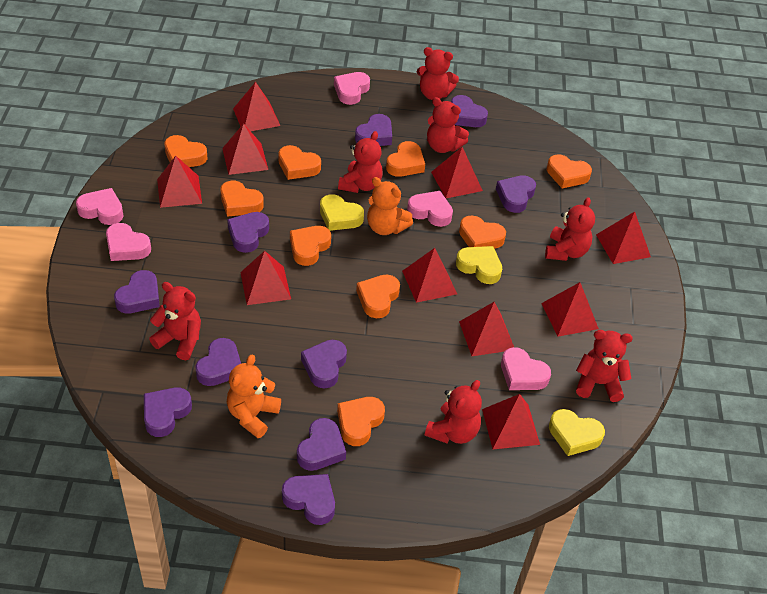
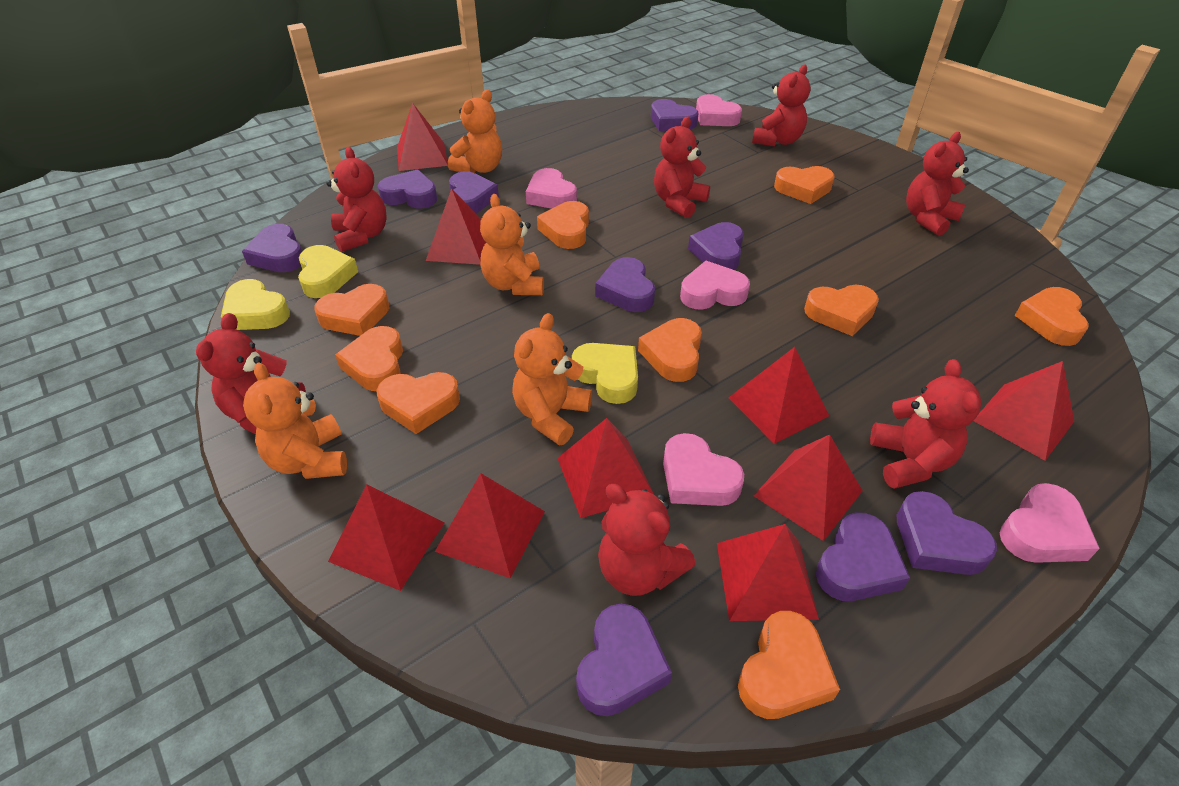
orange teddy bear: [227,355,281,438] [367,177,413,235] = 2 -> [243,362,347,479] [448,90,502,173] [480,194,544,295] [512,313,592,445] = 4
purple heart: [114,270,160,313] [144,387,192,437] [195,338,241,386] [227,212,269,253] [282,474,335,525] [297,418,346,471] [301,340,347,388] [355,114,392,146] [451,95,488,127] [496,175,536,213] = 10 -> [242,224,302,272] [378,169,437,208] [449,171,499,213] [576,604,672,716] [595,257,655,312] [651,99,698,131] [688,222,744,270] [816,512,910,601] [897,491,997,575] = 9
red pyramid: [157,156,202,208] [222,123,268,175] [233,82,280,131] [240,251,291,305] [402,248,457,303] [431,147,483,198] [459,302,514,356] [482,394,540,449] [541,282,599,337] [596,212,651,264] = 10 -> [328,484,445,591] [397,103,448,171] [426,188,486,265] [435,473,545,579] [557,418,654,518] [717,524,819,621] [729,347,829,444] [754,435,862,541] [974,361,1074,461] = 9

